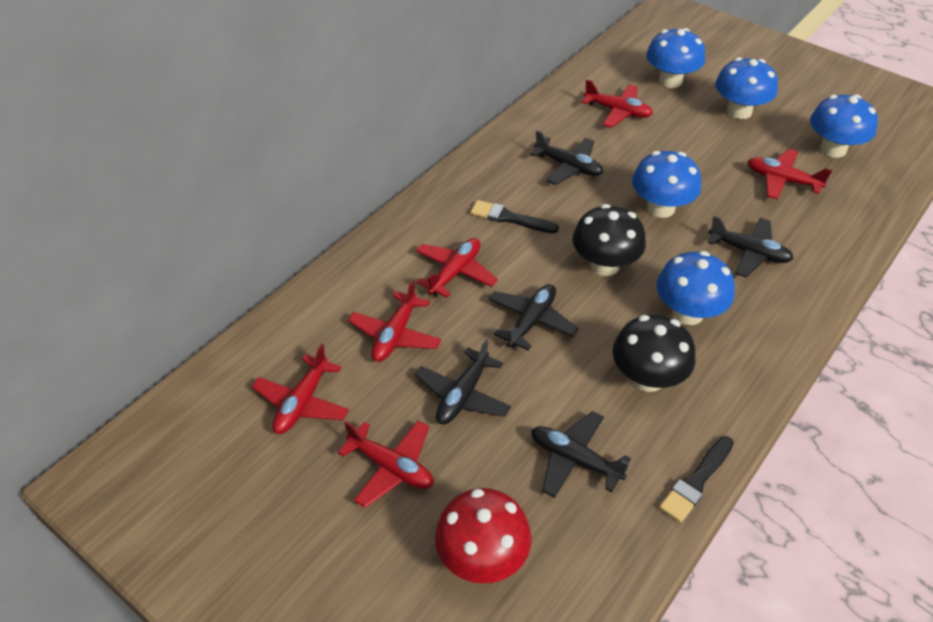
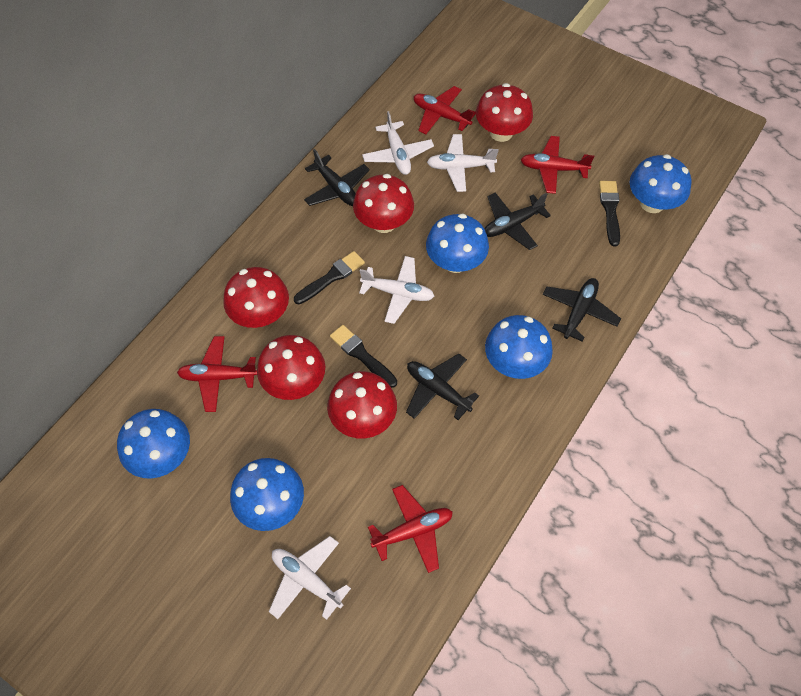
black brush: [471,200,559,233] [659,436,734,523] = 2 -> [294,251,365,304] [330,325,397,388] [599,181,620,246] = 3
black mushroom: [573,204,646,276] [613,315,695,392] = 2 -> none = 0
black plane: [415,339,511,424] [489,284,579,350] [530,130,603,185] [531,411,631,498] [707,216,794,277] = 5 -> [304,149,370,206] [406,354,479,420] [484,193,551,250] [542,278,621,342] = 4
red mushroom: [435,488,532,584] = 1 -> [223,267,289,328] [257,335,325,400] [327,371,397,439] [353,174,414,233] [476,83,533,142] = 5
red plane: [252,344,349,434] [338,420,434,508] [348,280,441,362] [416,238,498,298] [582,79,653,128] [747,149,832,200] = 6 -> [177,336,257,412] [368,485,453,573] [414,86,476,134] [521,136,594,194] = 4
white plane: none = 0 -> [269,536,351,620] [359,256,434,324] [362,111,434,175] [427,134,499,192] = 4

